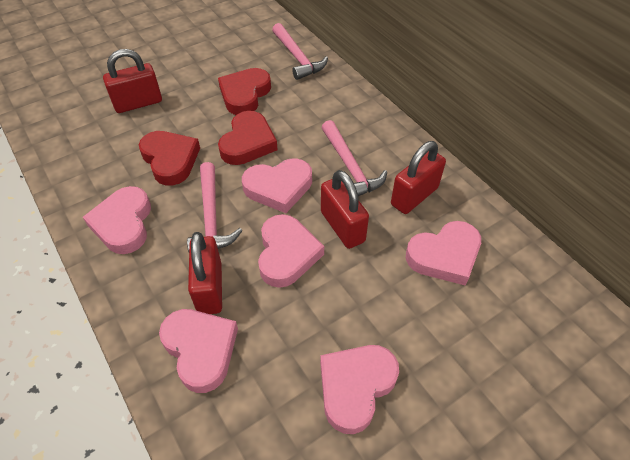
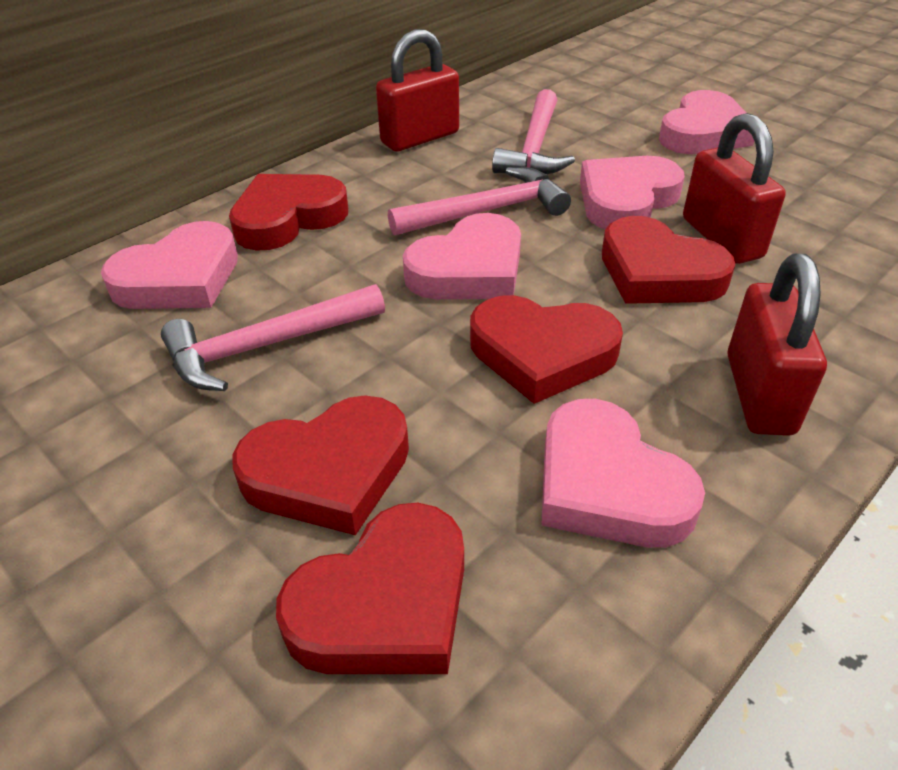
pink heart: [83,186,151,254] [159,309,238,393] [242,159,312,213] [258,214,324,288] [320,345,399,434] [406,221,481,286] = 6 -> [101,221,238,309] [403,213,521,299] [541,399,705,548] [580,156,685,229] [659,90,754,154] = 5
red heart: [139,131,200,186] [218,68,271,115] [218,111,278,165] = 3 -> [229,174,348,251] [232,395,409,536] [276,503,464,674] [470,295,623,404] [602,216,735,304] = 5
red padlock: [103,49,162,113] [188,232,222,314] [321,170,369,249] [391,141,446,214] = 4 -> [376,29,459,151] [683,113,786,264] [727,254,827,436] = 3

